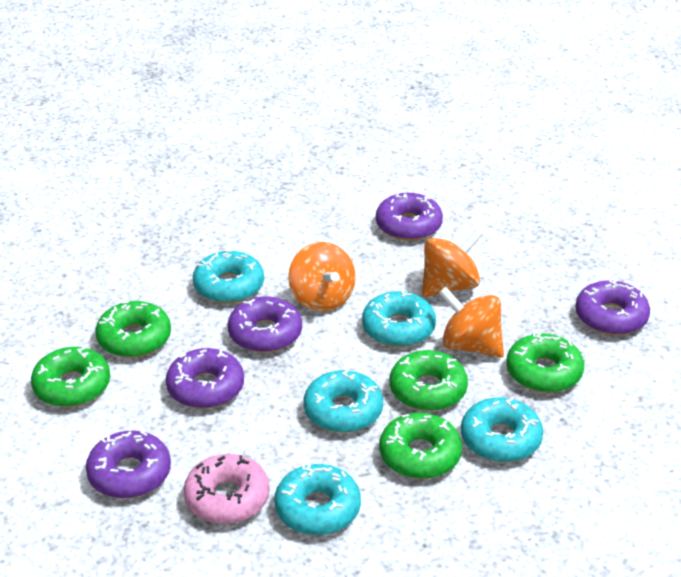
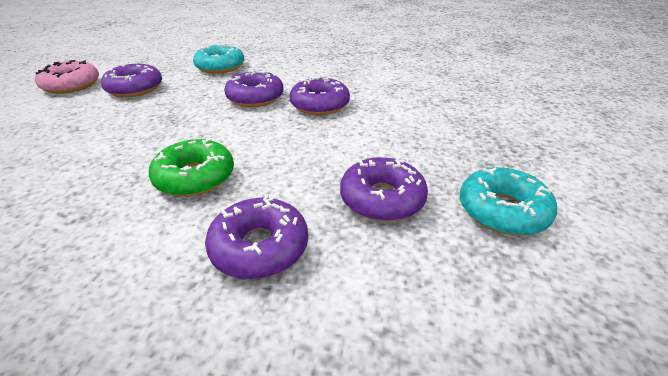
green donut: [31,346,110,407] [95,301,171,357] [379,413,462,479] [390,350,468,411] [506,332,584,393] = 5 -> [149,138,234,197] = 1
orange spinning top: [288,242,356,312] [422,229,483,297] [439,287,504,358] = 3 -> none = 0
turquoise donut: [193,250,264,303] [275,464,361,535] [304,369,383,433] [362,290,436,347] [461,397,543,462] = 5 -> [193,43,244,74] [460,167,557,235] = 2

